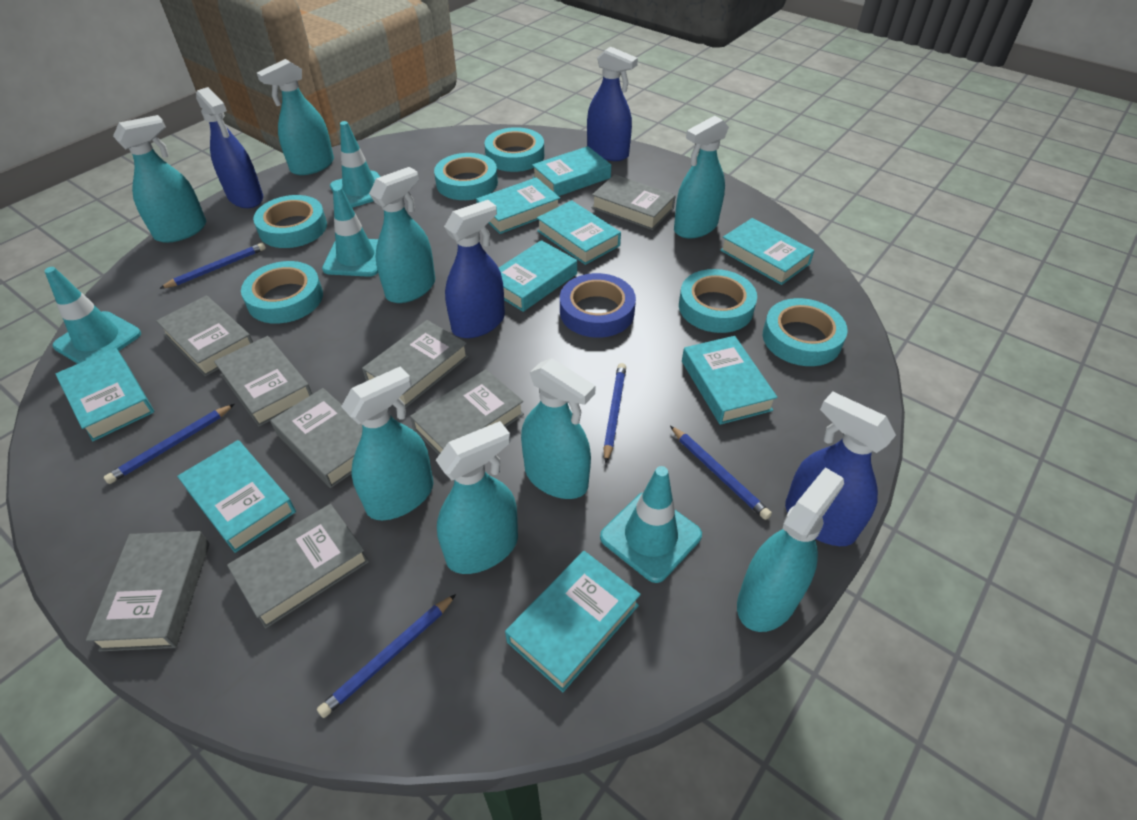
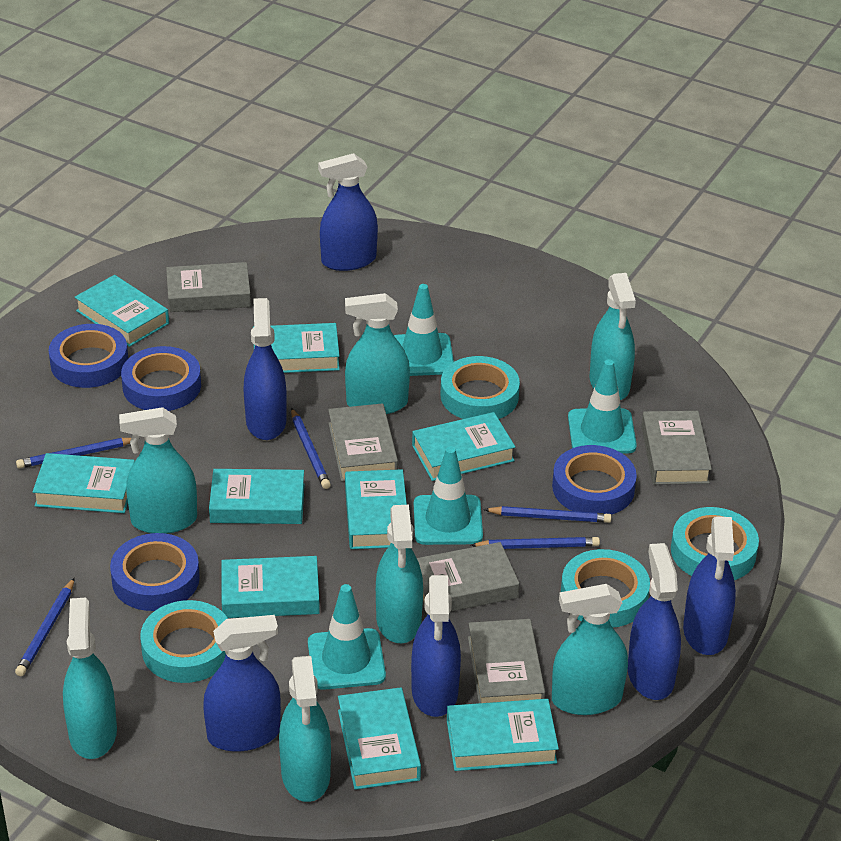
blue spray bottle: [196,87,263,208] [444,200,505,338] [587,47,638,161] [785,392,896,546] = 4 -> [203,615,281,752] [243,298,287,440] [318,153,378,271] [411,575,461,717] [628,543,681,700] [683,516,736,655] = 6
blue tape: [560,273,636,338] = 1 -> [49,324,128,388] [110,533,200,611] [121,346,201,411] [552,445,637,515] = 4
grey book: [86,531,209,651] [156,295,253,376] [214,336,312,426] [227,504,369,628] [270,388,363,488] [362,320,469,408] [410,369,524,455] [592,174,676,230] = 8 -> [166,262,251,312] [328,403,398,481] [417,542,519,615] [468,619,545,703] [641,411,712,485] = 5
turquoise spray bottle: [113,115,206,243] [257,59,334,175] [341,367,433,520] [369,167,435,303] [436,421,518,574] [521,358,596,499] [674,116,729,238] [737,467,844,632] = 8 -> [63,598,117,759] [119,407,197,534] [279,656,331,802] [345,293,410,414] [376,505,423,643] [552,584,628,715] [590,273,636,400] = 7
turquoise tape: [241,261,323,324] [253,195,327,248] [434,153,498,200] [484,127,544,172] [679,269,757,333] [763,298,848,366] = 6 -> [140,600,228,683] [441,356,520,419] [561,549,650,627] [671,507,759,580] = 4

